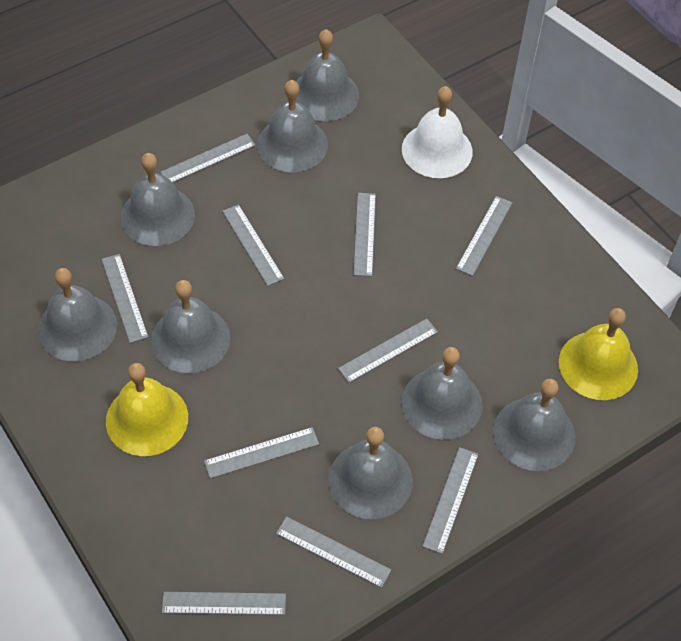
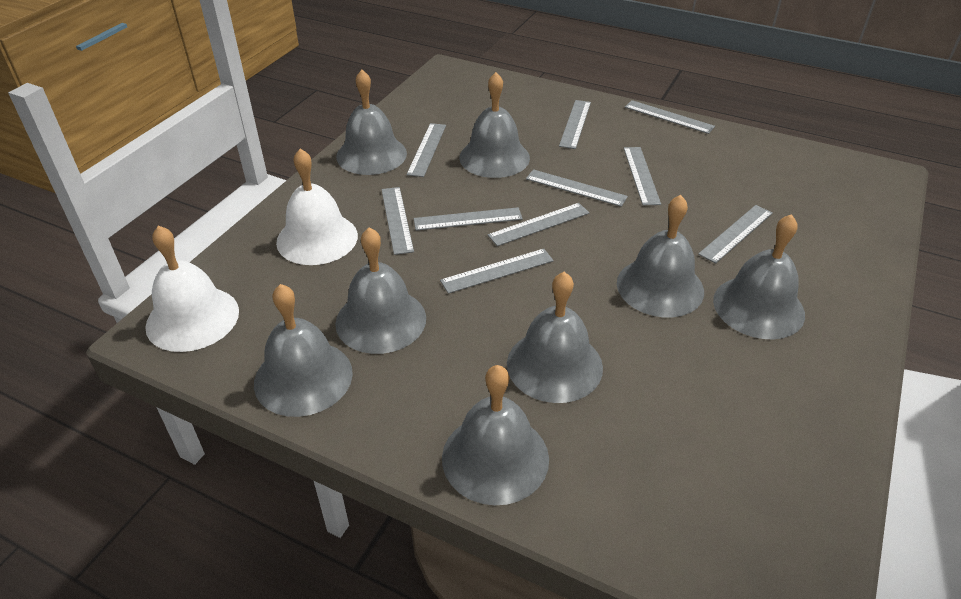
white bell: [402,86,473,178] = 1 -> [145,225,239,352] [276,148,358,265] = 2
yellow bell: [106,363,188,456] [559,308,638,400] = 2 -> none = 0

